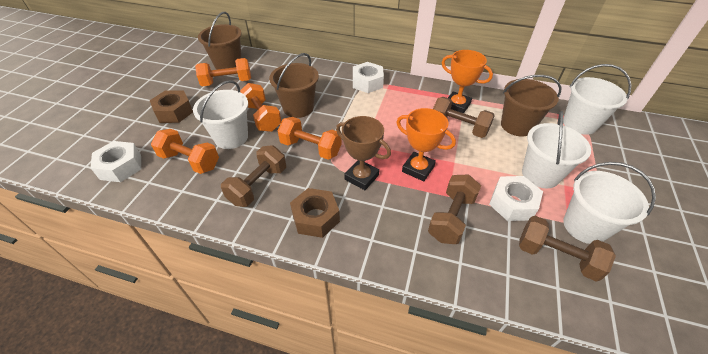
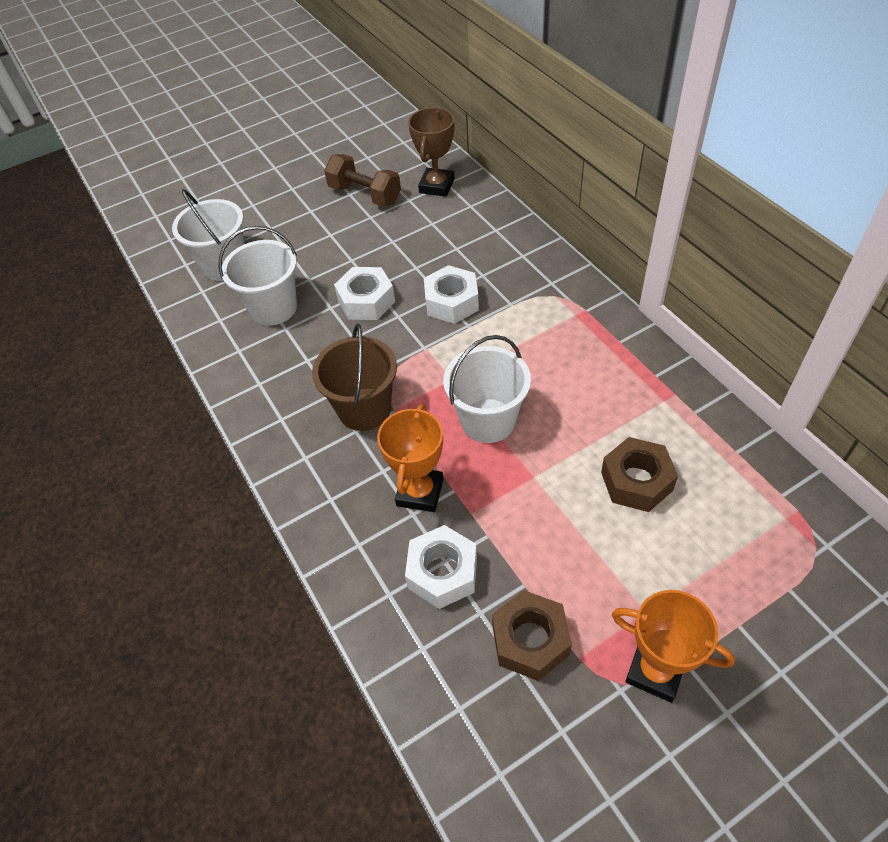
brown bucket: [198,12,242,70] [269,53,319,118] [501,75,561,136] = 3 -> [312,323,397,431] = 1
brown dumbbell: [221,145,286,207] [428,174,481,244] [433,97,495,138] [519,216,616,281] = 4 -> [324,154,401,206] = 1
orange dumbbell: [151,129,219,174] [195,58,251,86] [240,83,281,132] [278,117,341,159] = 4 -> none = 0
white bucket: [193,80,248,149] [522,111,591,188] [563,64,631,135] [563,162,656,244] = 4 -> [172,189,244,281] [219,226,297,326] [443,335,531,443] = 3

